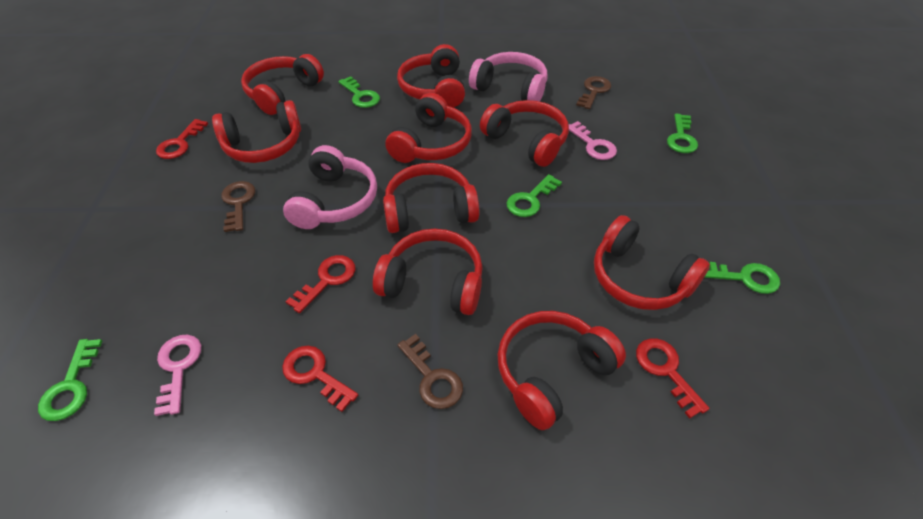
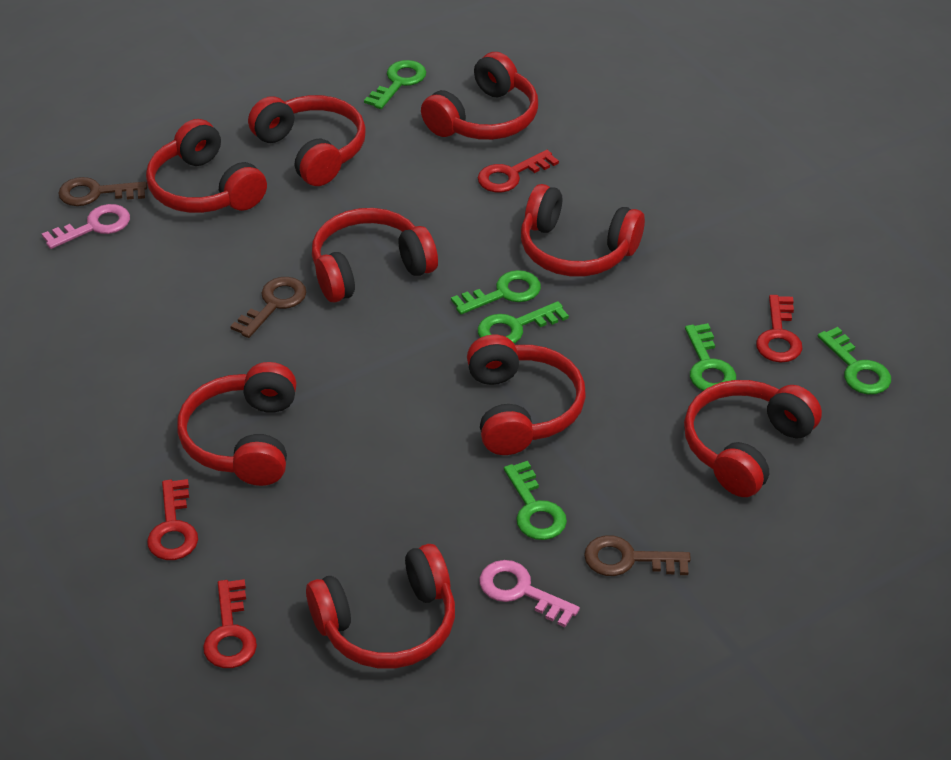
green key: [38,339,102,421] [339,76,380,108] [506,174,562,217] [667,114,698,153] [704,262,780,294] = 5 -> [364,60,426,109] [451,270,541,315] [478,301,569,344] [504,461,567,540] [685,323,736,391] [818,327,891,395] = 6
pink headphones: [283,145,377,229] [469,52,548,102] = 2 -> none = 0

